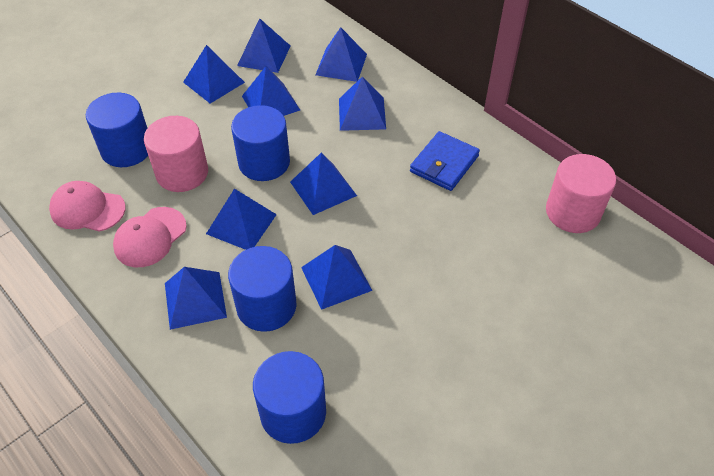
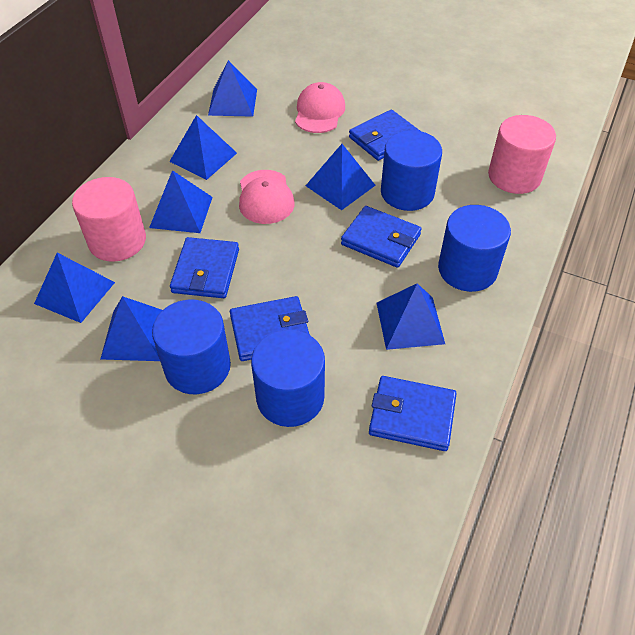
blue pyramid: [165,267,227,330] [183,45,245,104] [206,189,277,250] [237,18,291,73] [242,66,300,116] [290,153,357,215] [301,245,373,310] [315,27,367,82] [339,76,386,131] = 9 -> [34,253,115,323] [101,296,162,361] [149,170,213,233] [169,115,237,180] [208,60,257,117] [306,144,376,210] [377,283,445,350] = 7
blue wallet: [410,131,480,191] = 1 -> [170,237,239,298] [230,296,310,361] [341,206,422,268] [349,110,420,161] [369,376,457,451] = 5

